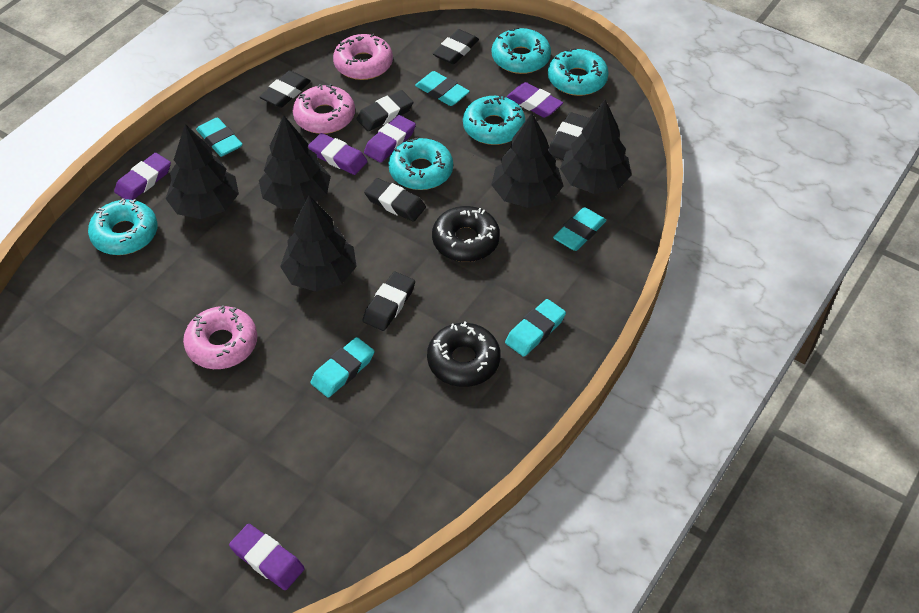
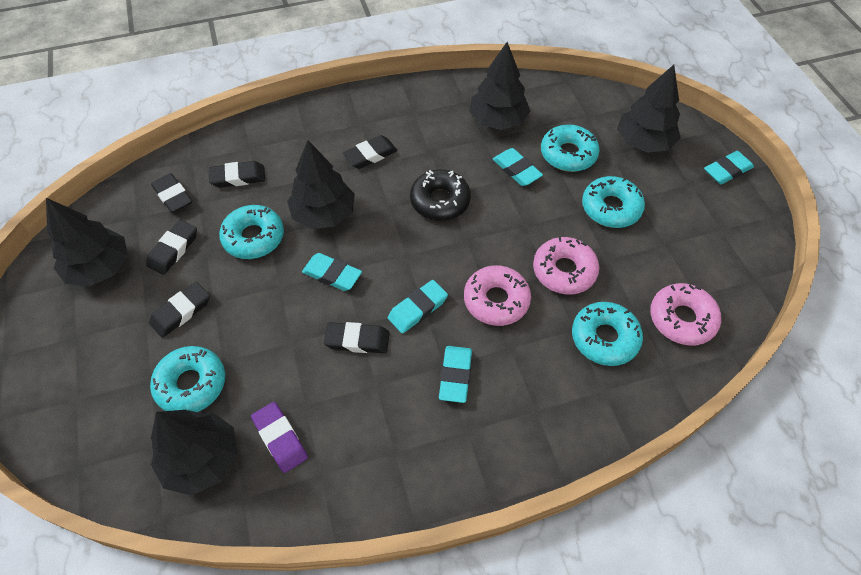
black donut: [427,322,501,387] [432,206,500,262] = 2 -> [410,170,471,221] = 1
purple eraser: [114,153,171,200] [229,524,305,590] [308,133,368,175] [364,115,416,163] [507,82,563,118] = 5 -> [251,402,308,473] = 1

